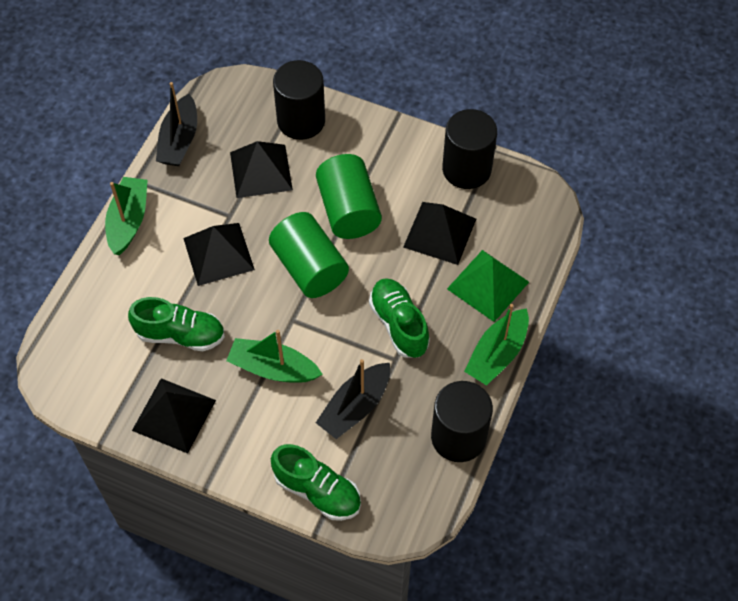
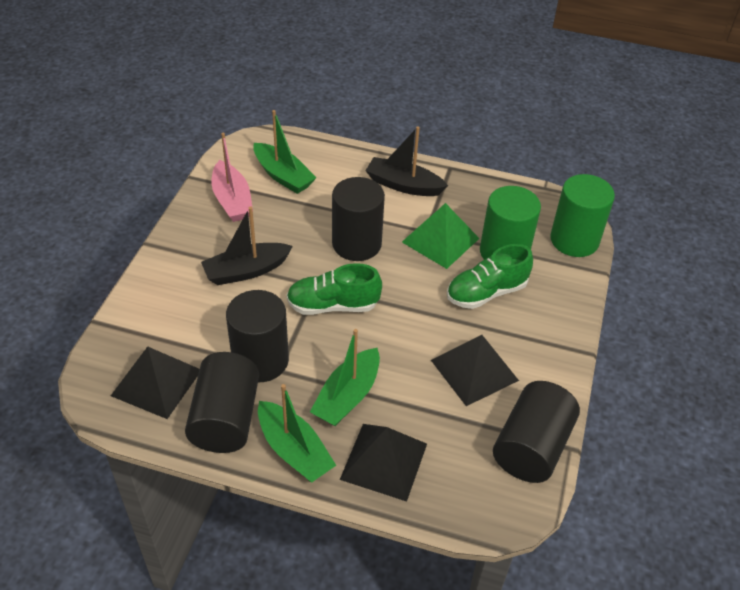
black cylinder: [273,60,325,140] [431,381,493,462] [442,109,497,189] = 3 -> [185,352,259,453] [226,290,289,382] [332,177,385,261] [493,381,580,483] = 4
black pyramid: [132,378,216,454] [183,223,255,286] [230,141,293,198] [403,202,476,265] = 4 -> [111,346,200,419] [340,424,427,502] [431,335,519,406] = 3
green shoe: [128,297,225,351] [271,444,361,521] [369,278,430,358] = 3 -> [286,263,382,315] [447,244,533,309] = 2
pink boat: none = 0 -> [211,133,253,222] = 1

